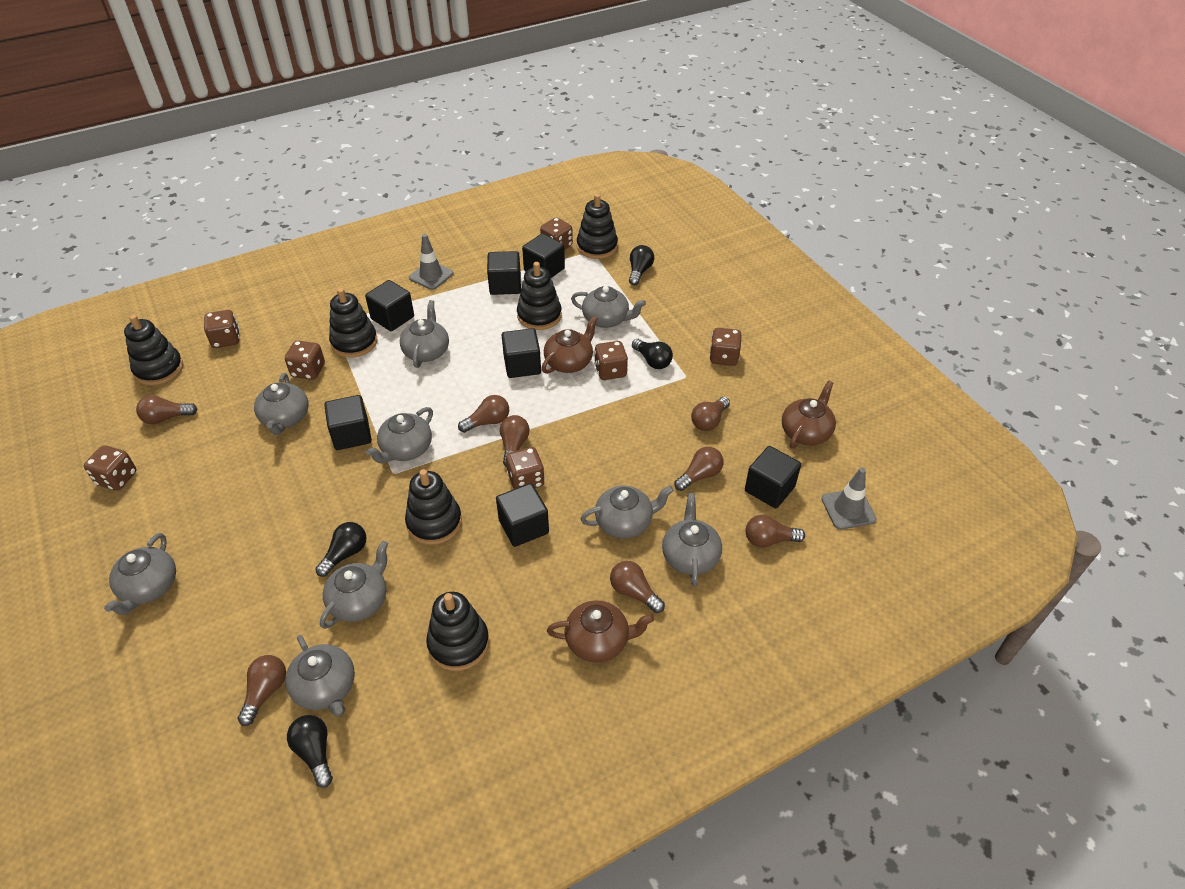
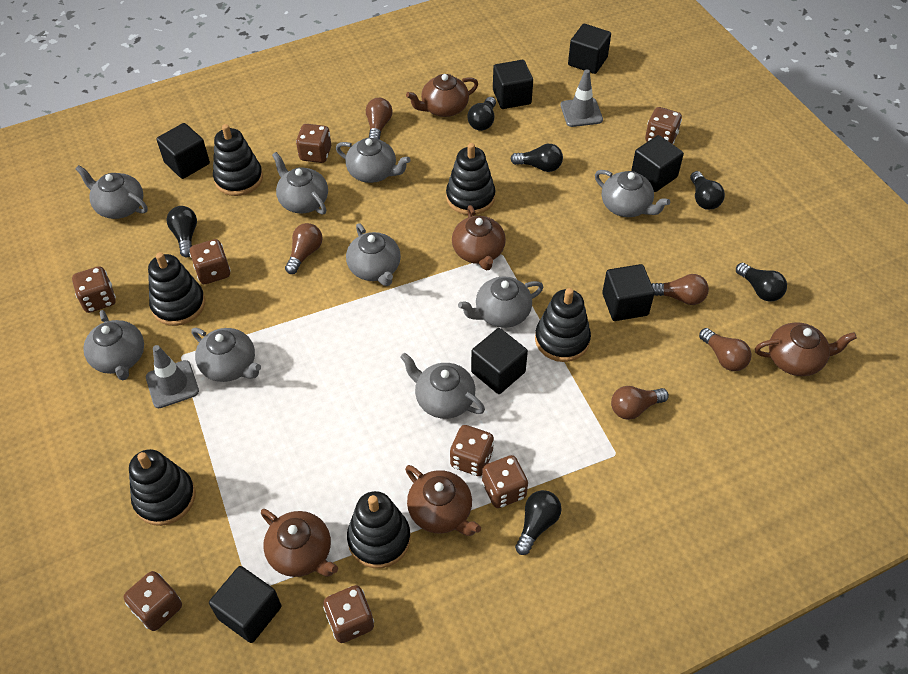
black light bulb: [287,715,333,788] [315,522,367,577] [629,245,654,285] [632,339,673,369] = 4 -> [166,206,197,257] [468,97,496,131] [511,144,563,172] [515,490,562,555] [690,171,725,210] [736,263,787,302] = 6
brown dice: [84,445,136,491] [204,310,240,348] [285,341,325,380] [506,447,545,489] [540,217,573,250] [594,341,628,380] [709,328,742,366] = 7 -> [72,266,116,313] [124,571,182,631] [189,239,231,284] [296,124,331,163] [323,585,374,643] [450,425,494,476] [482,455,528,508] [645,107,682,144] = 8
brown light bulb: [136,395,198,424] [238,655,286,726] [458,395,509,433] [500,415,530,467] [610,561,665,613] [674,447,724,491] [691,397,730,431] [746,515,805,548] = 8 -> [285,223,322,274] [366,98,393,140] [611,386,669,420] [652,274,709,305] [699,328,752,371] = 5
brown teapot: [542,316,598,374] [547,600,654,663] [782,381,836,449] = 3 -> [261,509,338,577] [405,465,481,536] [406,74,478,117] [452,205,506,271] [755,322,857,376] = 5

